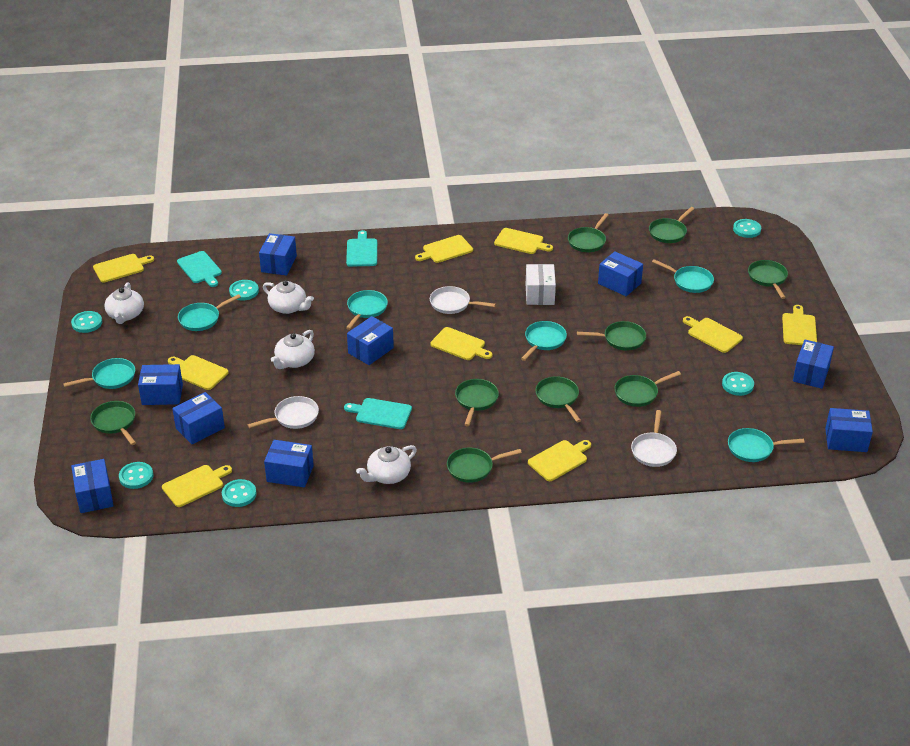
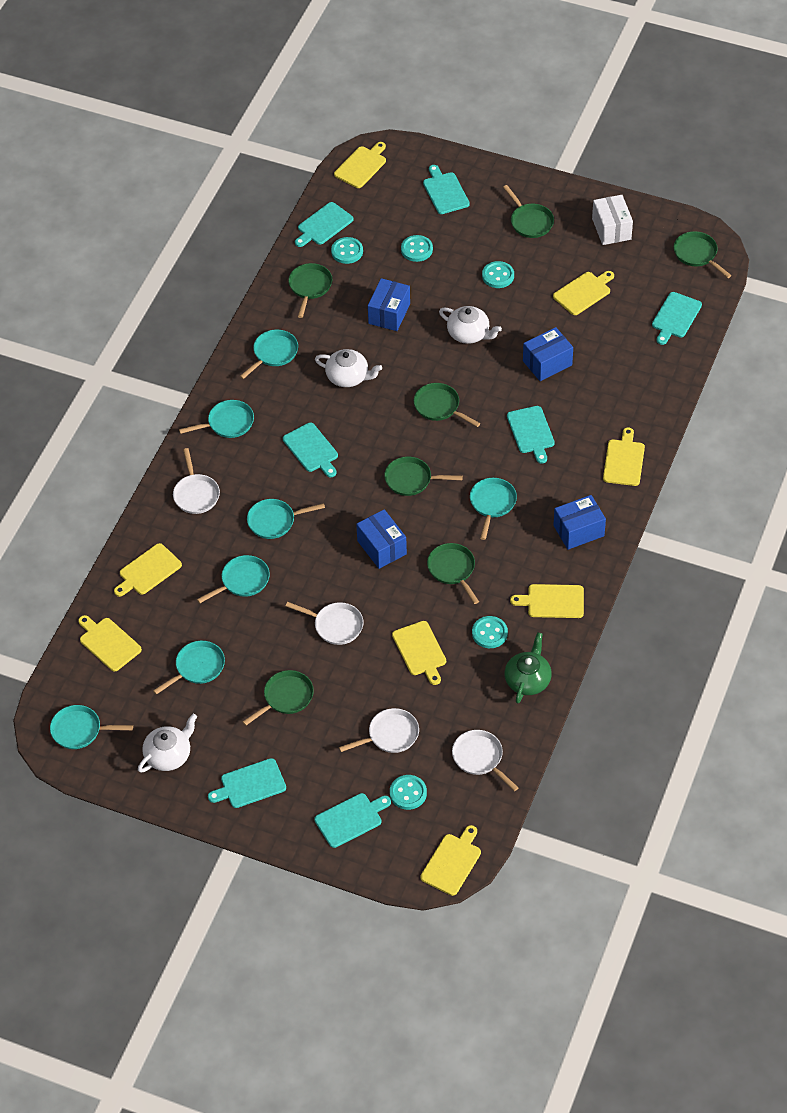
blue box: [71,459,113,513] [138,364,183,405] [172,392,225,445] [259,233,297,276] [264,440,314,487] [347,316,394,365] [598,251,643,296] [793,340,834,389] [825,408,873,452] = 9 -> [356,509,407,569] [368,278,410,331] [523,327,573,381] [554,495,606,550] = 4
green pan: [90,401,136,445] [447,448,522,483] [455,379,499,426] [535,376,581,422] [568,213,609,252] [577,321,646,351] [614,371,681,407] [649,207,694,243] [748,260,788,299] = 9 -> [243,670,314,726] [288,263,332,318] [384,457,463,496] [414,383,480,427] [427,543,479,604] [503,185,554,238] [674,231,732,278] = 7
green teapot: none = 0 -> [504,632,552,703] = 1
turquoise button: [71,311,102,333] [119,462,153,489] [222,479,256,507] [229,280,259,301] [722,372,754,396] [733,219,761,238] = 6 -> [331,237,363,264] [390,775,427,810] [401,235,433,262] [472,616,508,648] [482,261,514,288] = 5
turquoise cutting board: [177,251,222,287] [344,398,412,429] [346,230,377,267] = 3 -> [208,758,286,808] [283,423,338,477] [295,202,354,247] [314,793,391,848] [423,165,470,214] [507,406,555,464] [652,292,702,345] = 7
turquoise pan: [63,358,135,389] [178,294,241,331] [346,290,388,330] [521,321,567,361] [652,259,714,293] [728,428,805,462] = 6 -> [50,705,133,749] [153,641,225,695] [179,400,254,438] [197,555,270,603] [240,330,298,379] [247,499,325,539] [470,478,517,540] = 7
white pan: [248,396,319,429] [430,286,496,314] [631,410,677,467] = 3 -> [173,448,220,514] [286,602,364,645] [339,708,419,753] [452,730,518,791] = 4
white teapot: [105,282,144,324] [263,280,314,314] [271,330,315,369] [356,445,417,484] = 4 -> [138,714,197,773] [315,349,382,387] [439,306,502,344] = 3
yellow cutting board: [93,254,154,283] [162,465,232,507] [168,355,229,390] [415,235,473,263] [430,327,493,360] [494,228,553,254] [528,440,591,481] [683,316,743,353] [782,305,817,345] = 9 -> [78,615,142,671] [114,543,182,597] [334,142,386,188] [392,621,446,685] [420,825,481,896] [510,584,584,618] [553,271,614,315] [603,427,645,486] = 8

